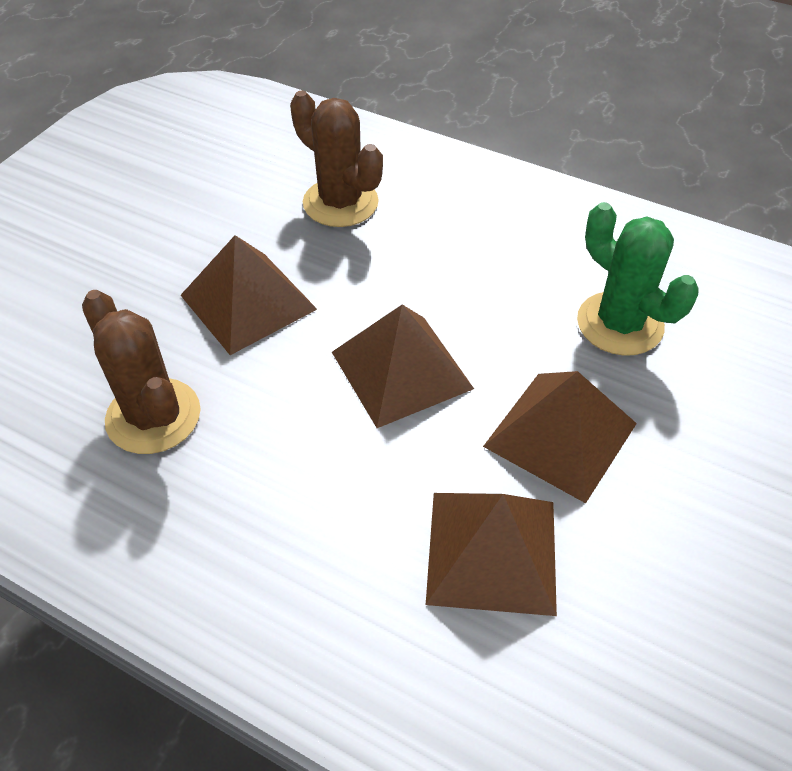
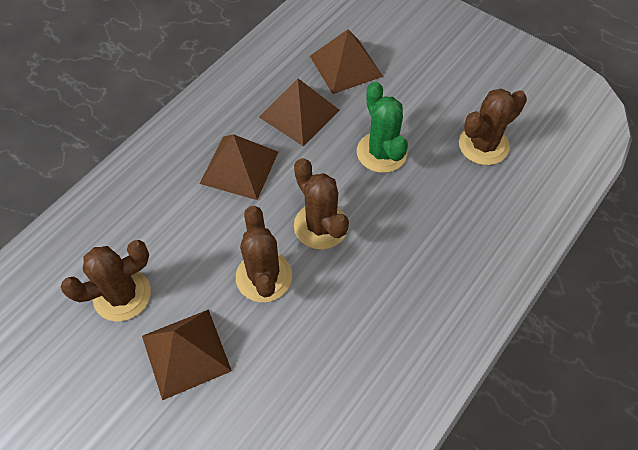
brown cactus: [82,290,201,454] [290,90,383,227] = 2 -> [61,240,151,321] [236,206,292,302] [294,158,349,250] [459,89,527,165] = 4

